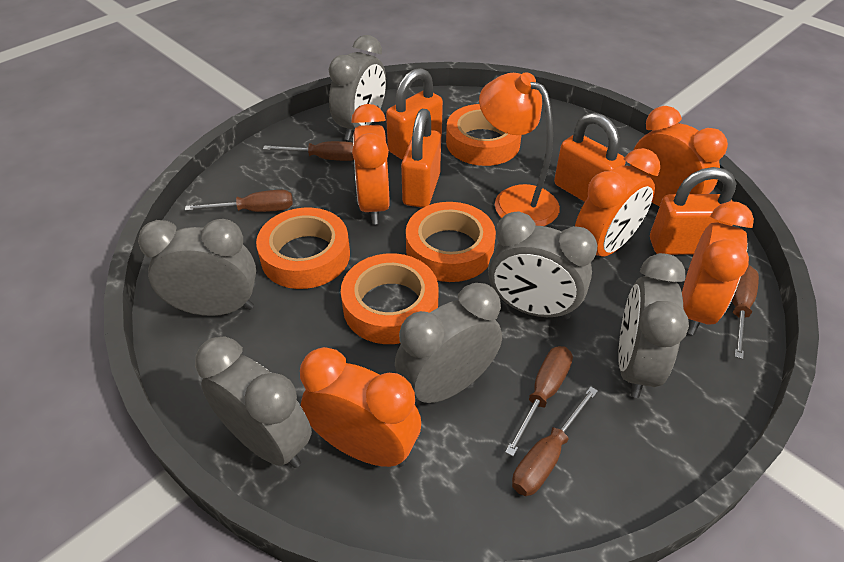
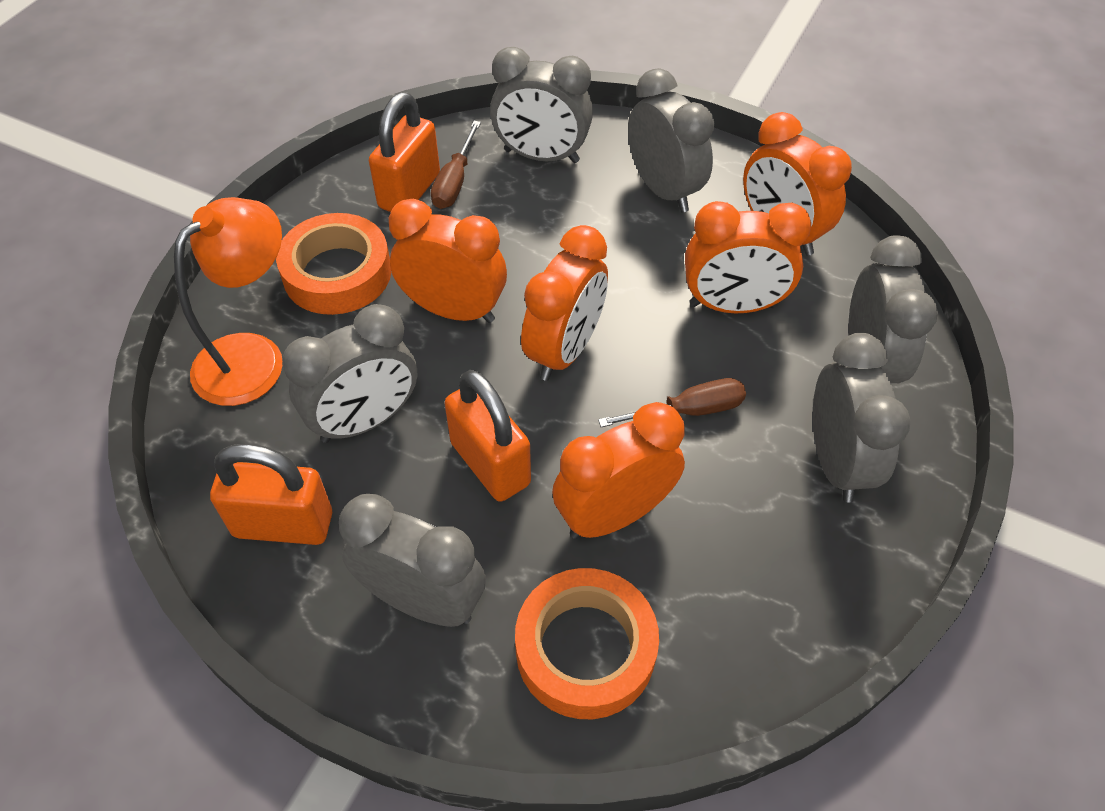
brown screwdriver: [185,190,293,212] [263,141,354,161] [505,346,573,456] [512,386,598,496] [732,265,759,359] = 5 -> [431,121,481,209] [598,378,746,427] = 2
orange padlock: [386,68,443,160] [401,109,441,208] [554,113,626,202] [650,167,737,255] = 4 -> [210,444,332,545] [369,92,440,212] [444,370,531,502] = 3
orange tape: [256,207,350,289] [341,253,439,344] [406,202,496,282] [446,104,522,166] = 4 -> [276,213,391,315] [515,568,659,719] = 2

